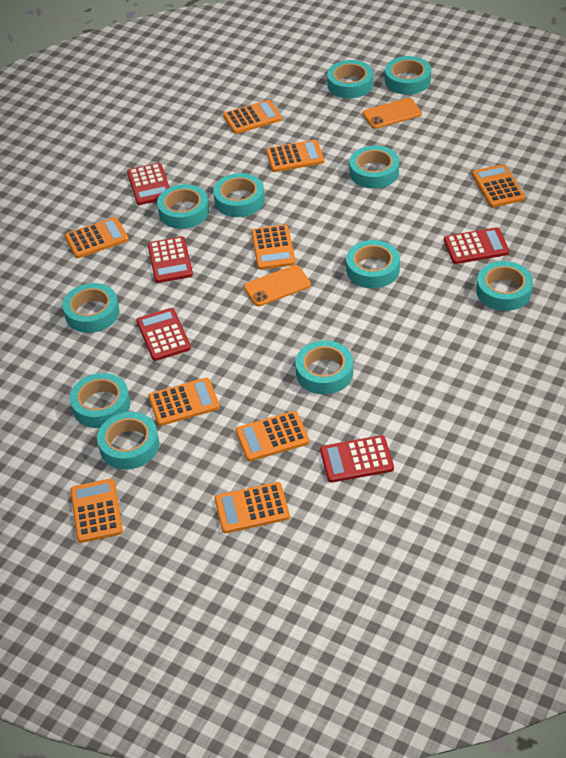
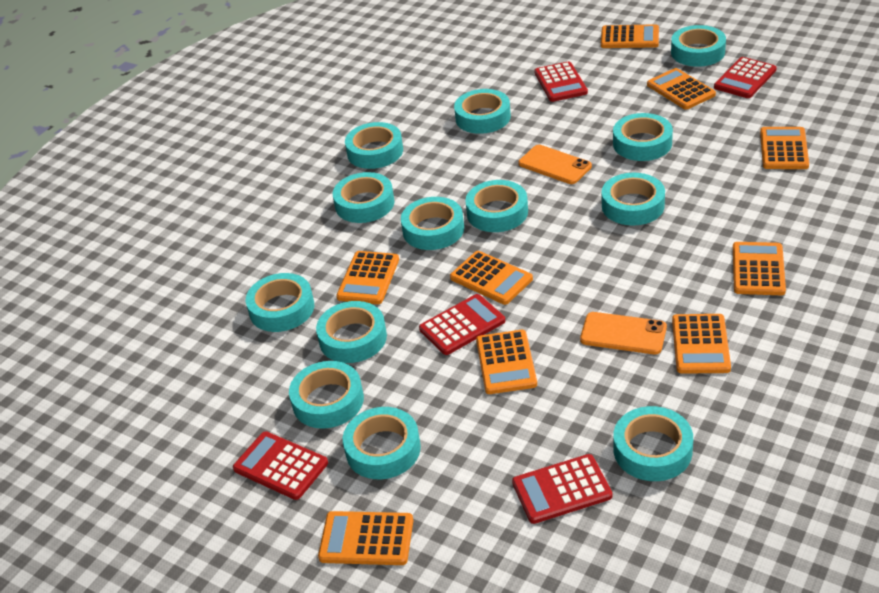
turquoise tape: [63,283,119,333] [70,373,130,428] [97,412,159,470] [157,184,209,229] [213,173,265,217] [295,340,353,394] [327,60,373,98] [346,240,400,288] [349,146,399,189] [385,56,431,95] [476,261,533,311] = 11 -> [246,273,314,332] [289,361,364,429] [316,301,387,363] [333,172,395,223] [343,407,421,479] [345,122,403,169] [401,197,464,250] [454,89,511,134] [465,180,528,232] [602,173,665,226] [613,113,673,161] [614,406,693,481] [671,25,726,67] = 13

